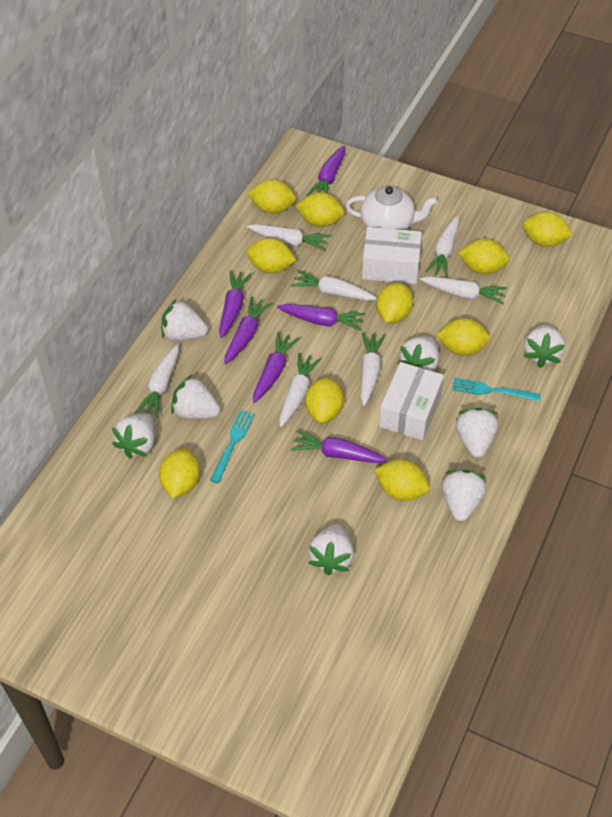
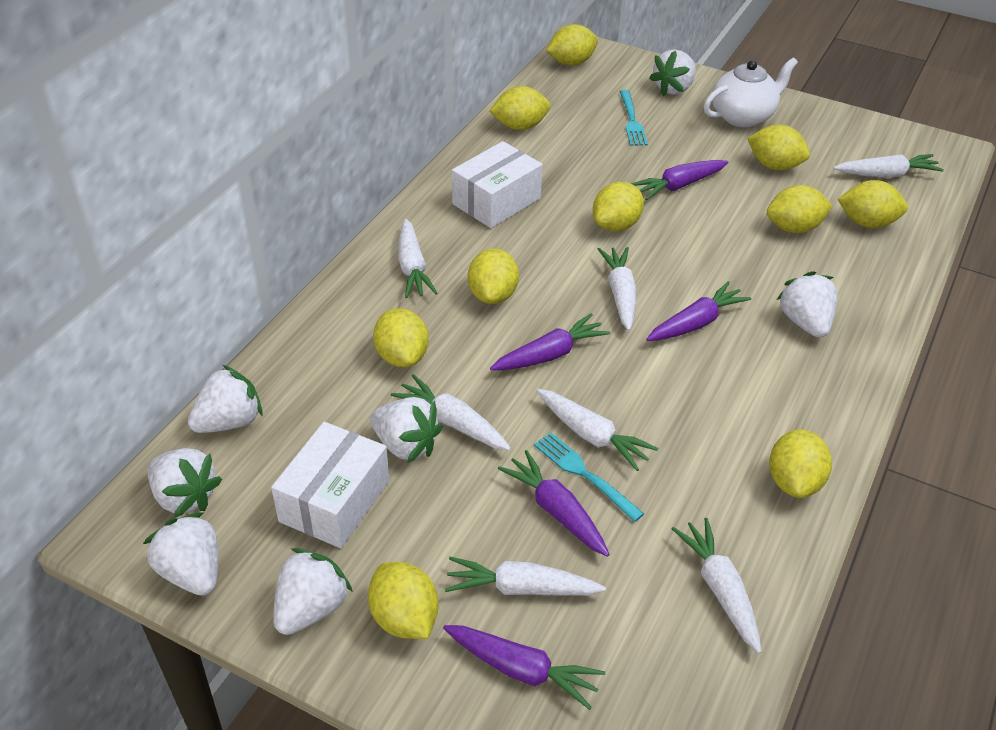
purple carrot: [219,270,252,338] [224,297,272,365] [253,332,300,403] [277,304,366,331] [291,430,387,463] [307,145,345,196] = 6 -> [443,625,605,710] [490,313,610,370] [498,450,610,557] [631,160,729,200] [646,281,751,341] = 5
white strawberry: [112,413,155,459] [161,300,208,341] [171,375,220,419] [308,524,354,575] [397,336,439,371] [442,470,486,521] [456,408,498,458] [524,324,565,368] = 8 -> [143,512,218,596] [148,448,222,517] [188,365,263,433] [273,548,353,635] [370,397,442,463] [649,49,696,96] [777,271,837,338] = 7

